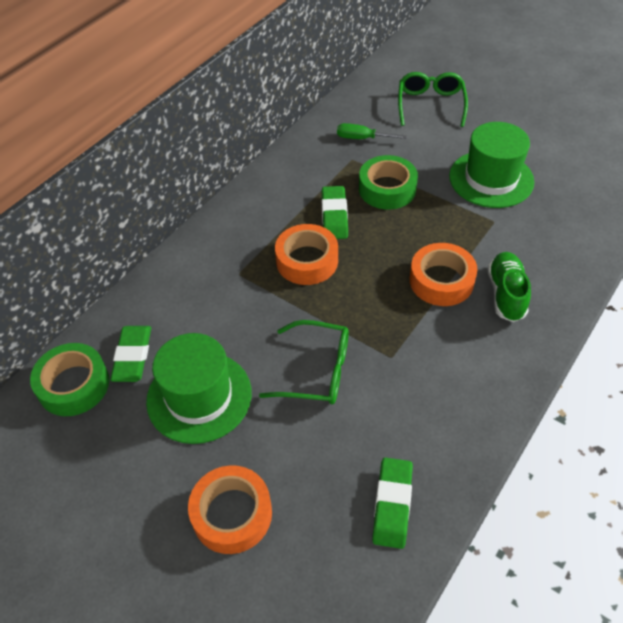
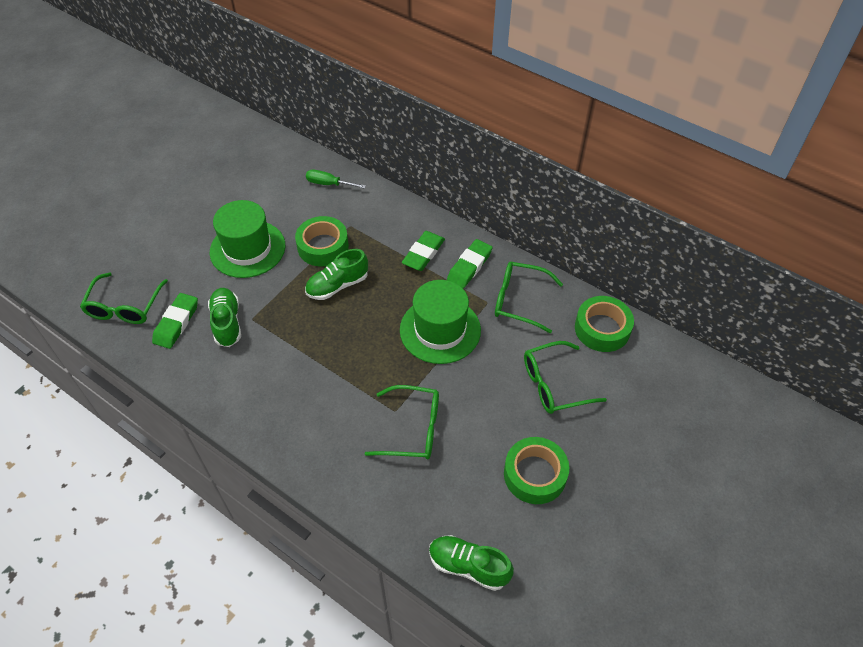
green glasses: [259,320,349,404] [398,72,468,127] = 2 -> [80,272,168,324] [365,385,439,459] [495,262,563,333] [524,341,607,414] = 4
green shoe: [488,252,531,322] = 1 -> [208,288,241,347] [305,249,368,300] [429,535,514,591] = 3
green tape: [30,343,109,416] [359,155,418,210] = 2 -> [295,216,349,266] [504,437,569,504] [575,296,634,352] = 3
orange tape: [188,465,272,554] [275,224,338,285] [410,243,477,306] = 3 -> none = 0

